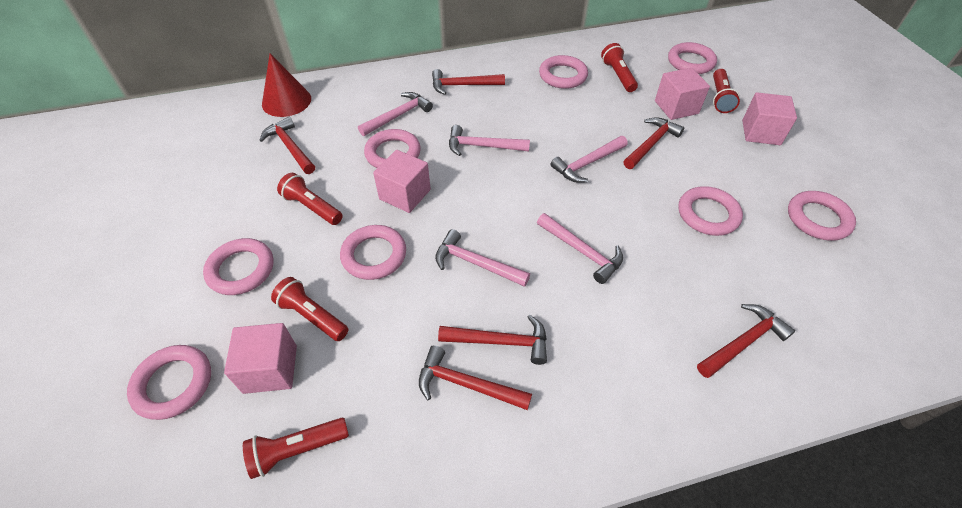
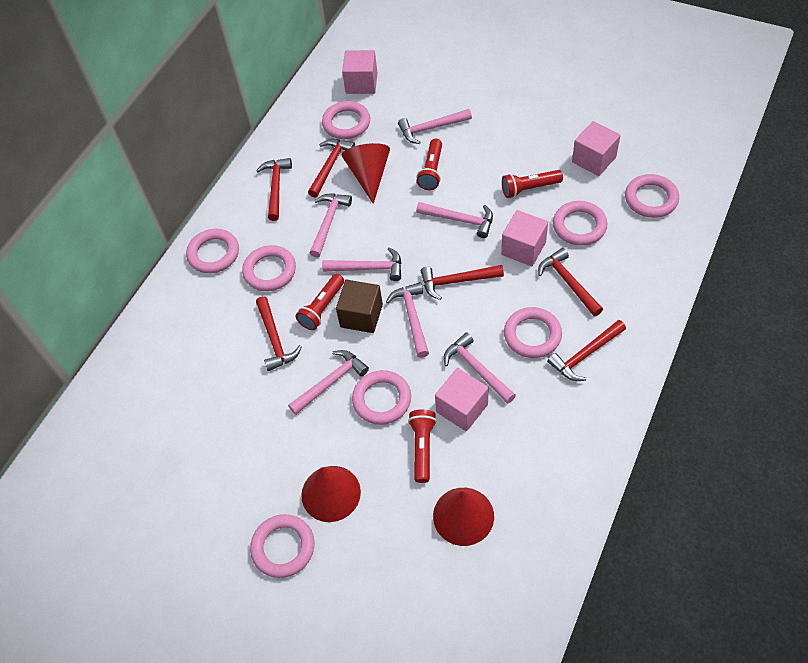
brown cube: none = 0 -> [336,280,383,333] = 1
pink hammer: [358,92,433,136] [435,229,530,287] [449,125,530,156] [537,213,623,284] [550,136,627,183] = 5 -> [288,350,369,415] [310,194,352,258] [322,247,401,281] [386,282,429,358] [398,109,472,144] [416,202,493,238] [444,332,516,404] = 7
red cone: [262,54,311,117] = 1 -> [301,466,361,522] [342,143,390,204] [433,488,494,546] = 3
red flashlight: [243,418,349,479] [271,277,348,341] [277,173,342,225] [601,43,638,92] [713,69,740,113] = 5 -> [296,274,344,330] [408,409,437,483] [417,139,442,190] [502,170,563,198] = 4

